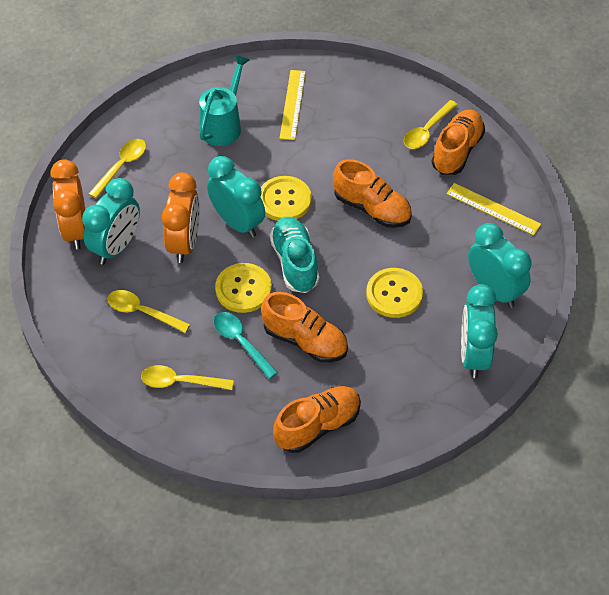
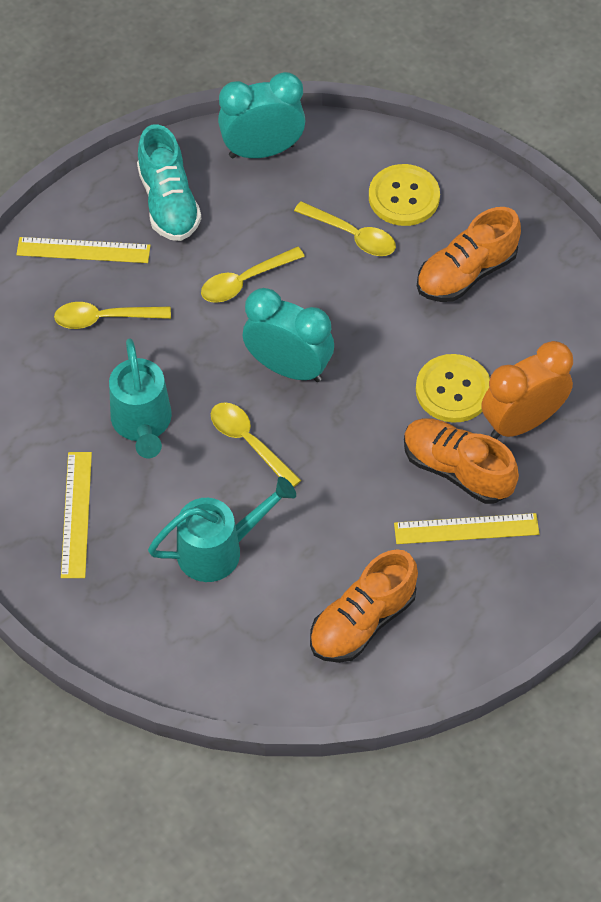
orange clock: [51,159,85,250] [162,172,200,263] = 2 -> [482,341,573,439] = 1
orange shoe: [261,292,348,363] [273,386,361,453] [333,159,412,228] [432,109,485,175] = 4 -> [310,549,418,663] [404,418,519,504] [417,207,521,302] = 3
turquoise clock: [82,178,140,265] [207,156,265,238] [461,284,498,378] [468,223,532,308] = 4 -> [218,72,306,158] [243,288,334,382] = 2
turquoise spoon: [214,312,278,379] = 1 -> none = 0
turquoise watering can: [199,54,250,146] = 1 -> [109,338,172,458] [148,477,296,582] = 2
yellow button: [215,263,272,313] [261,176,311,221] [366,268,423,318] = 3 -> [369,164,440,226] [416,354,490,423] = 2
yellow ruler: [279,70,306,140] [446,183,541,236] = 2 -> [16,237,151,263] [61,452,92,578] [394,513,539,544] = 3

